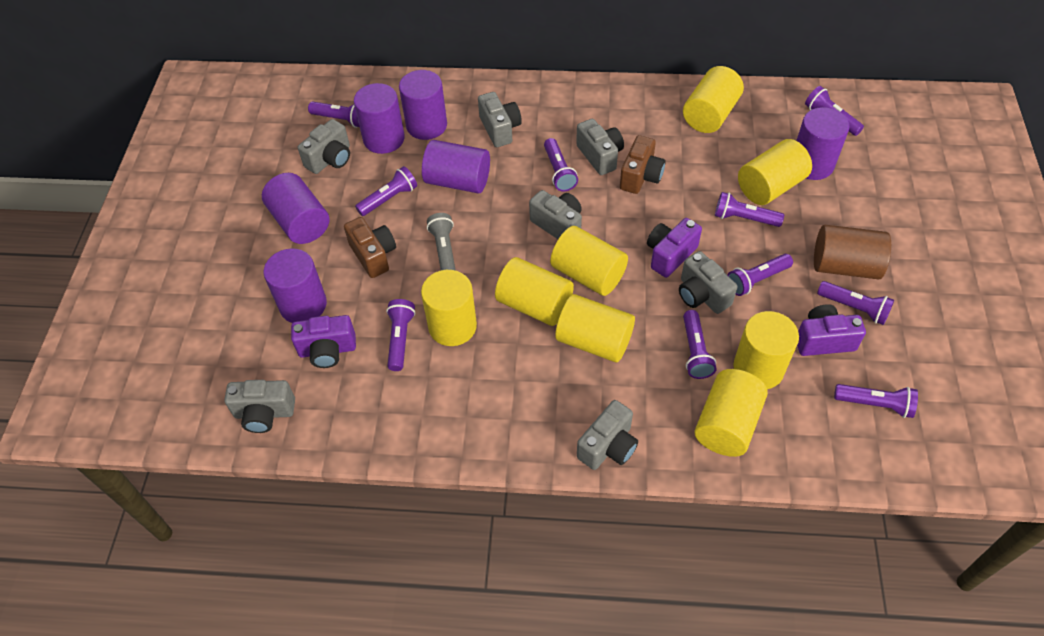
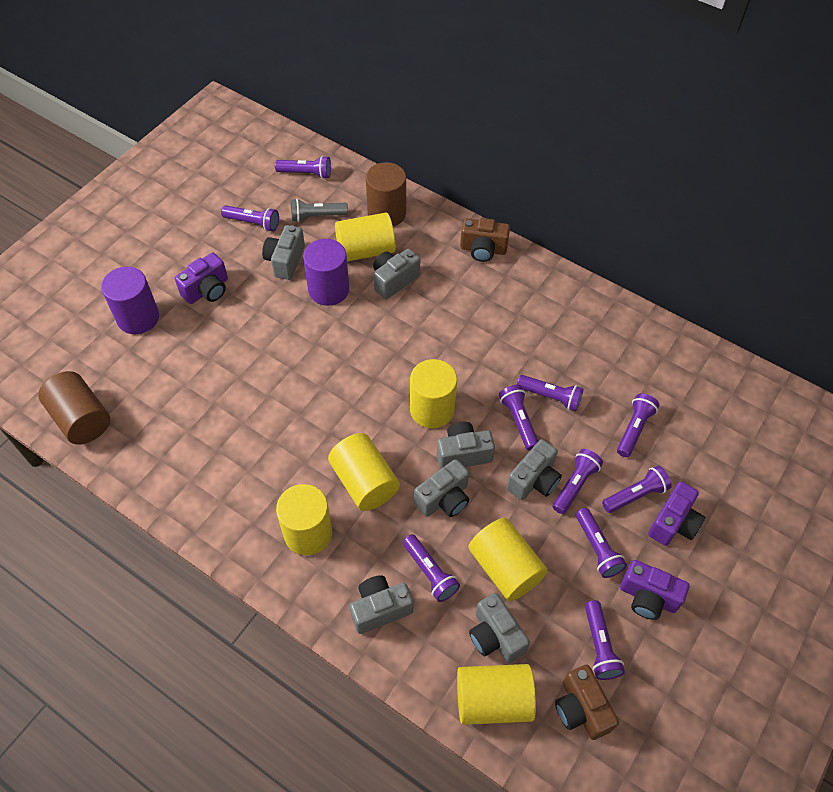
brown cylinder: [814,225,891,279] = 1 -> [38,371,110,445] [366,162,406,227] = 2
purple cylinder: [262,173,329,244] [263,248,327,323] [354,83,405,154] [399,70,447,140] [422,140,490,194] [796,107,850,180] = 6 -> [101,267,159,334] [303,239,349,306] = 2
yellow cylinder: [421,270,477,346] [495,257,574,326] [550,226,628,296] [555,294,635,363] [683,66,744,133] [695,369,768,457] [733,311,799,389] [738,139,812,205] = 8 -> [276,484,332,555] [328,433,400,511] [335,213,396,262] [410,359,457,428] [457,664,536,725] [468,518,548,601] = 6

